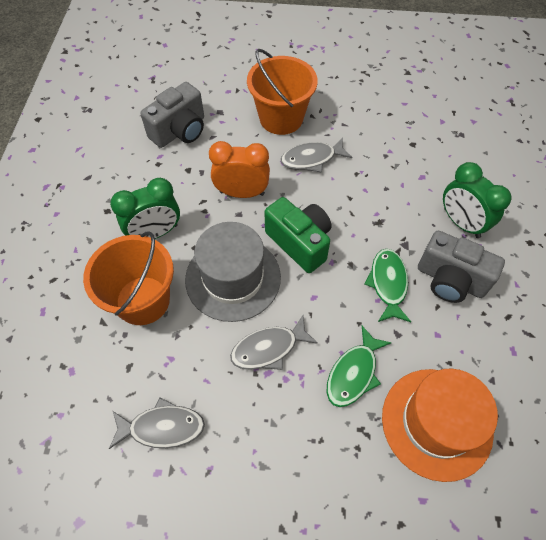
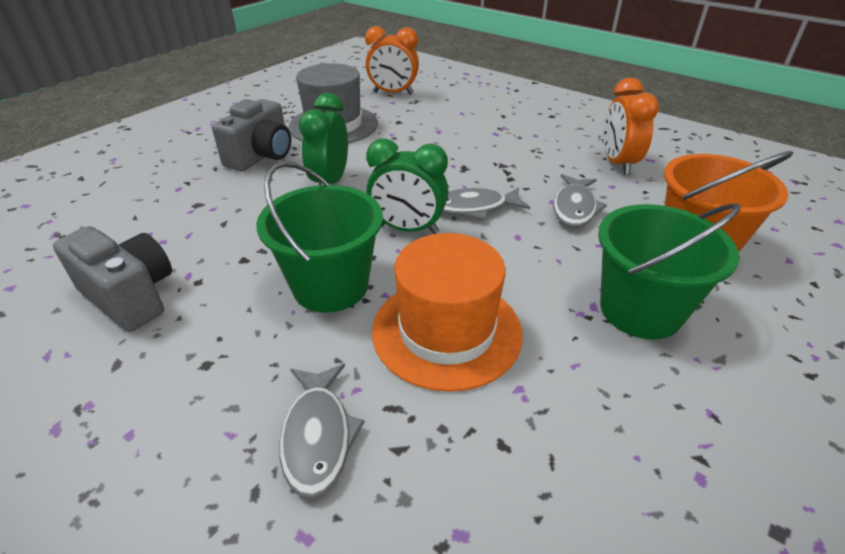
green bucket: none = 0 -> [256,161,383,313] [598,203,741,339] = 2
green camera: [264,197,332,273] = 1 -> none = 0
green fish: [327,326,392,407] [364,249,411,322] = 2 -> none = 0
orange bucket: [83,231,174,325] [247,49,318,135] = 2 -> [664,151,794,252] = 1
orange clock: [209,141,270,198] = 1 -> [365,26,419,95] [604,78,659,175] = 2

